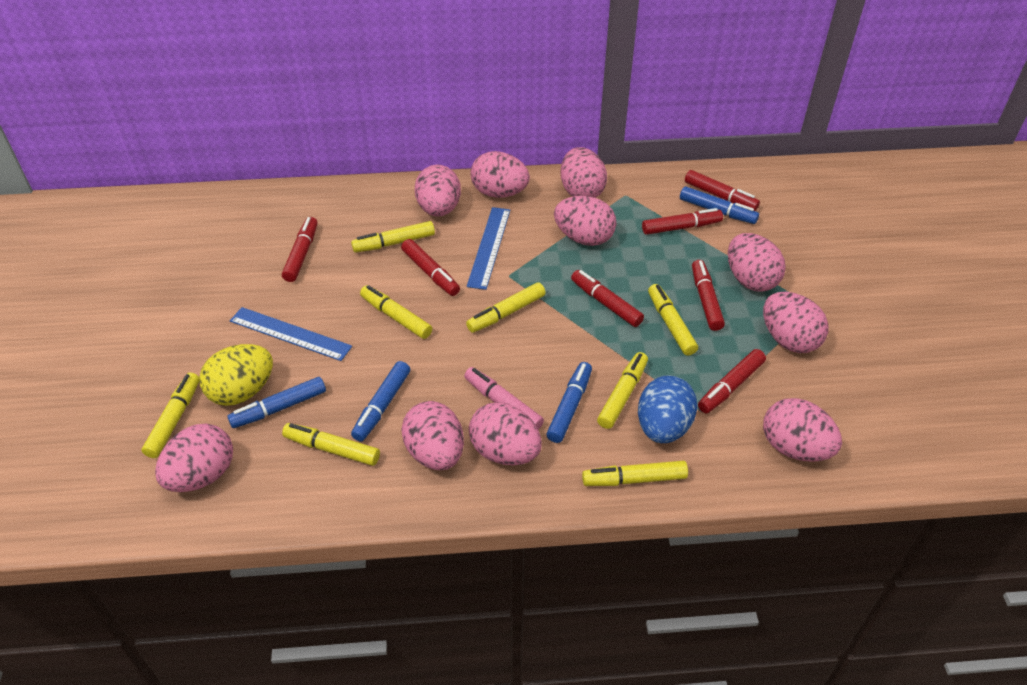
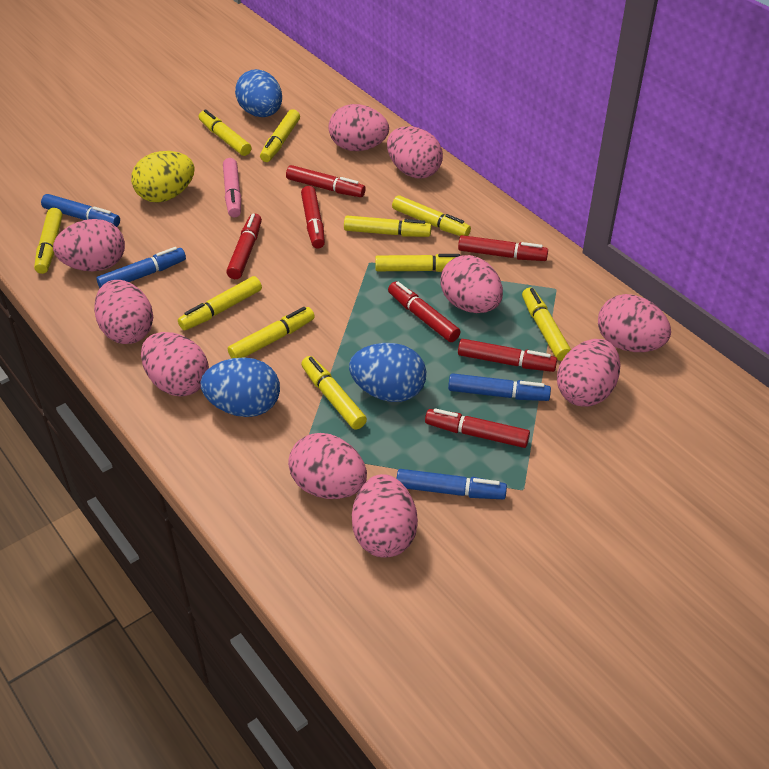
blue egg: [638,375,697,443] = 1 -> [201,357,280,417] [235,69,282,117] [349,343,426,402] = 3
blue ruler: [230,307,352,361] [467,207,510,290] = 2 -> none = 0
yellow marker: [141,373,199,458] [282,423,380,466] [351,221,435,253] [360,285,432,339] [466,282,546,333] [582,461,688,486] [597,352,648,429] [648,284,698,356] = 8 -> [34,208,63,274] [178,276,262,330] [199,109,252,156] [228,307,315,358] [260,109,300,162] [301,356,367,430] [344,215,432,237] [375,254,460,272] [392,195,471,236] [522,288,571,361] = 10

